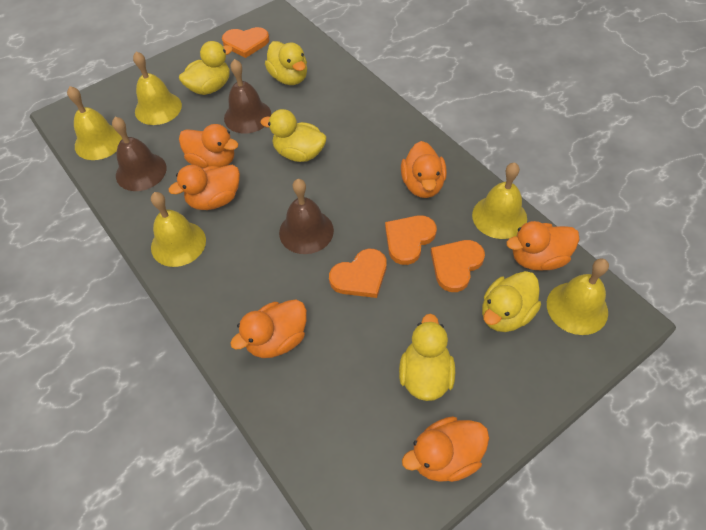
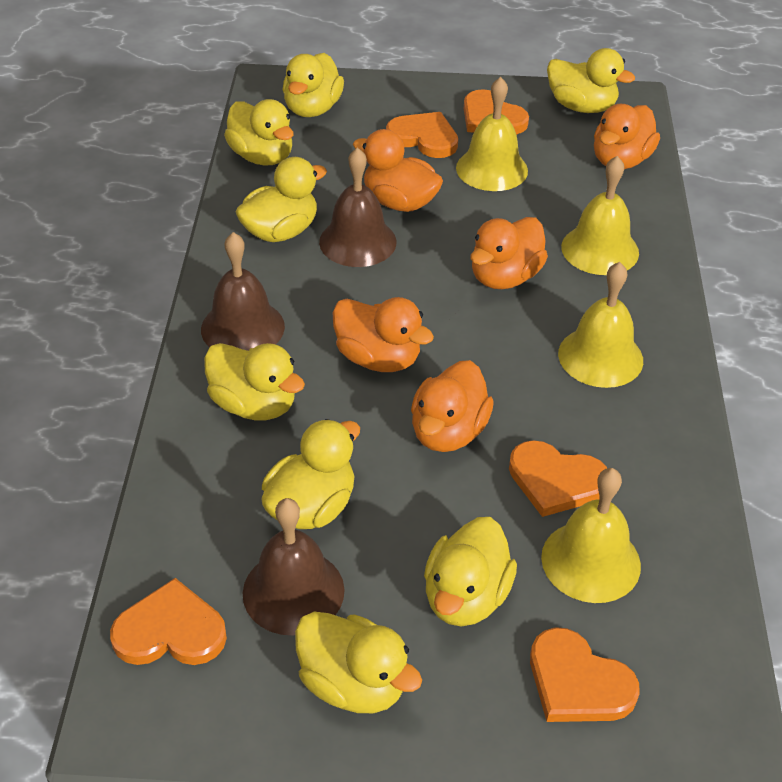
orange duck: [169,165,240,210] [179,124,239,168] [230,300,307,358] [401,141,447,198] [402,416,489,482] [506,221,579,271] = 6 -> [333,297,434,372] [353,129,443,212] [411,360,494,452] [471,217,548,289] [594,104,660,169] = 5
orange heart: [222,27,270,58] [329,249,387,298] [385,215,437,265] [431,240,485,292] = 4 -> [110,578,227,665] [386,112,458,158] [464,89,529,134] [509,440,607,517] [530,627,640,722] = 5
yellow bell: [67,86,122,160] [133,51,182,125] [151,192,206,267] [472,162,527,239] [547,259,609,335] = 5 -> [456,77,528,191] [541,468,641,603] [558,262,643,388] [561,156,639,275] = 4
yellow duck: [179,41,233,95] [260,109,327,162] [265,41,307,85] [399,314,455,401] [482,271,541,332] = 5 -> [204,343,305,420] [224,99,294,166] [236,157,327,242] [261,419,360,529] [283,53,344,117] [295,612,422,713] [424,517,517,626] [547,48,635,113] = 8

